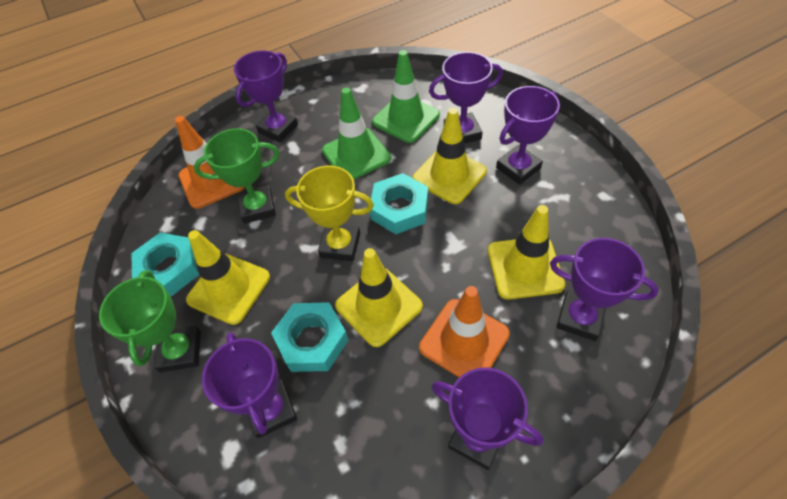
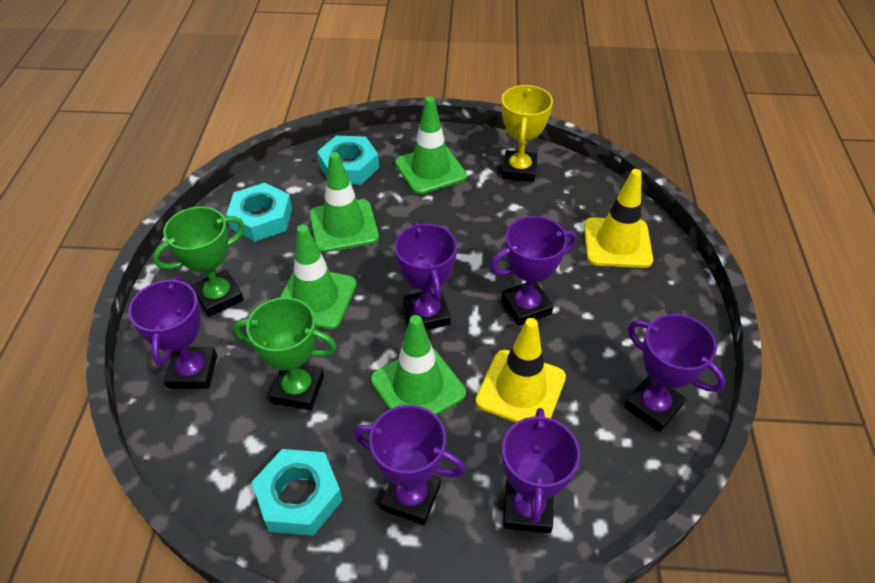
green traffic cone: [322,87,391,179] [372,50,440,143] = 2 -> [280,224,357,330] [309,152,379,252] [371,315,466,415] [395,96,467,194] = 4
orange traffic cone: [175,116,245,209] [419,286,510,378] = 2 -> none = 0
yellow traffic cone: [186,230,270,325] [335,248,423,347] [413,108,487,204] [488,205,565,299] = 4 -> [475,318,566,422] [584,169,653,268] = 2

